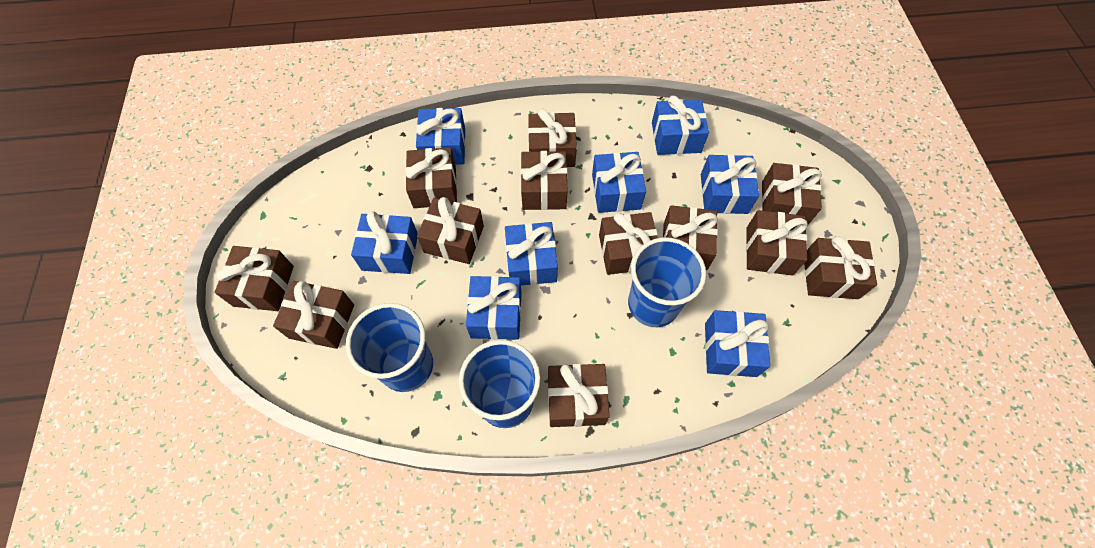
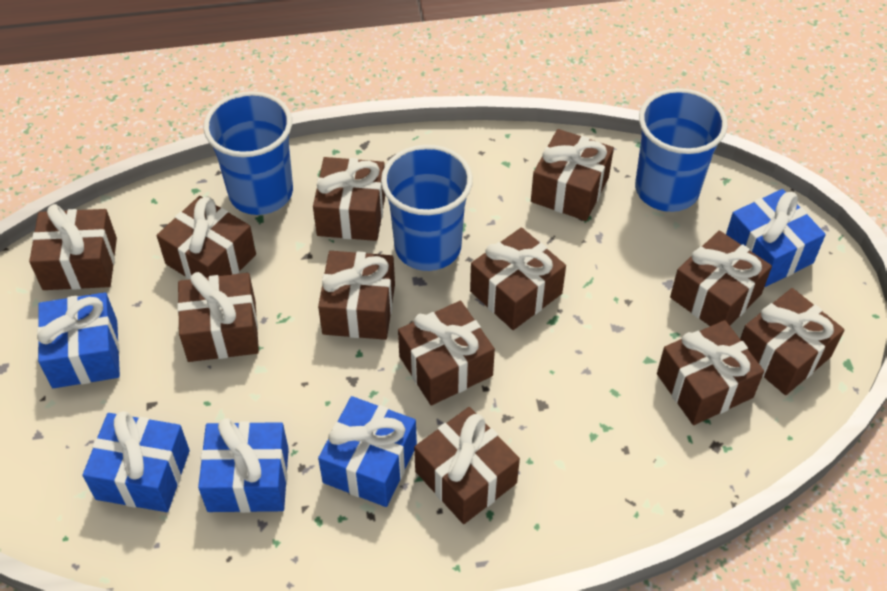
blue gift: [351,211,418,274] [416,108,466,165] [466,276,522,340] [505,222,558,286] [592,152,646,213] [652,96,709,155] [701,154,759,214] [705,310,770,377] = 8 -> [37,292,120,388] [82,411,190,512] [198,419,289,513] [318,396,417,507] [726,189,826,287] = 5

